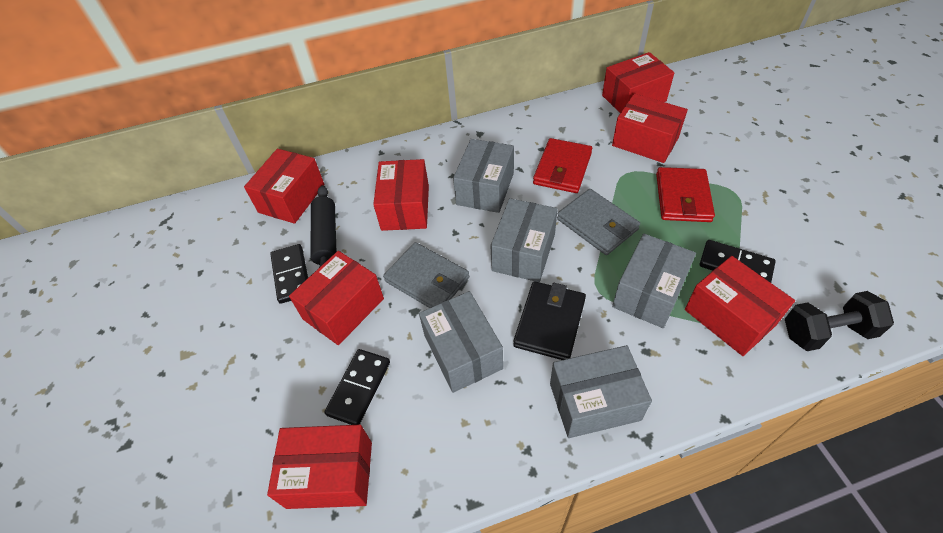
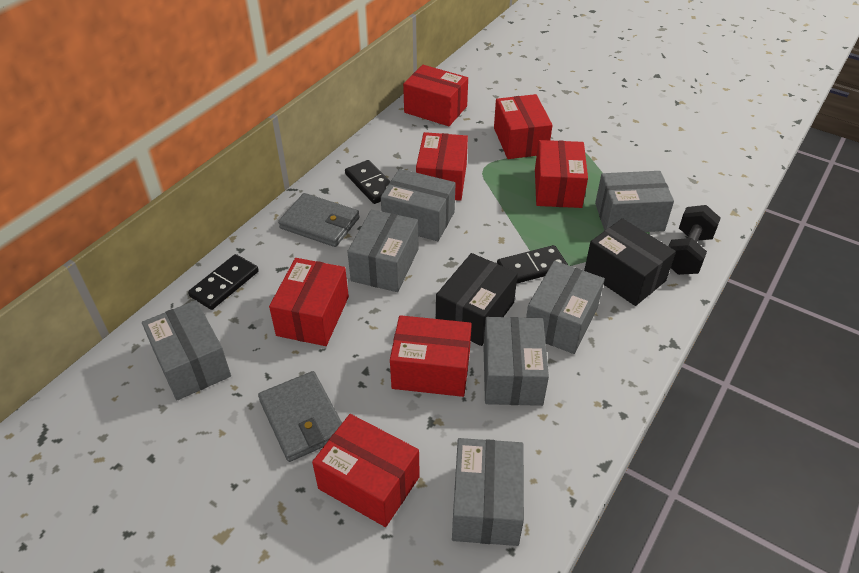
black box: none = 0 -> [436,253,518,346] [584,218,676,306] = 2
black rolling pin: [310,185,336,268] = 1 -> none = 0
black wallet: [513,281,586,360] = 1 -> none = 0
grey box: [419,291,503,393] [453,139,514,213] [490,198,558,282] [550,345,652,438] [612,234,696,328] = 5 -> [142,300,231,400] [347,209,418,292] [381,169,455,241] [452,438,524,546] [483,317,549,406] [526,261,605,354] [595,171,674,232] = 7
red wallet: [533,138,592,193] [656,167,715,222] = 2 -> none = 0

